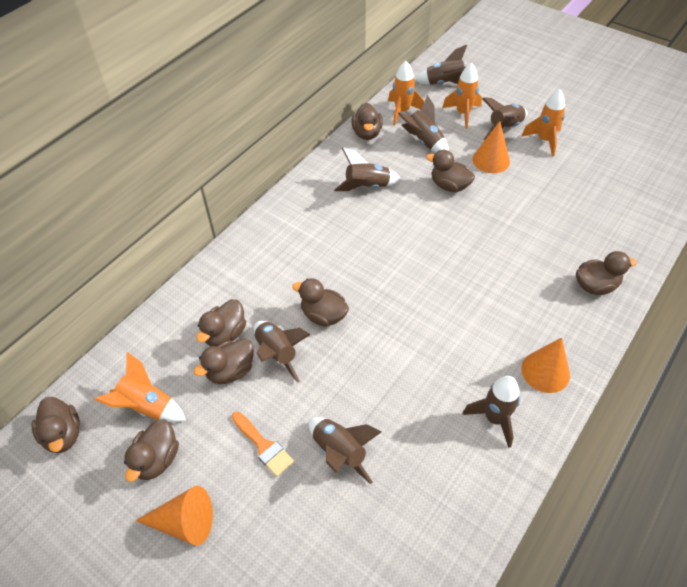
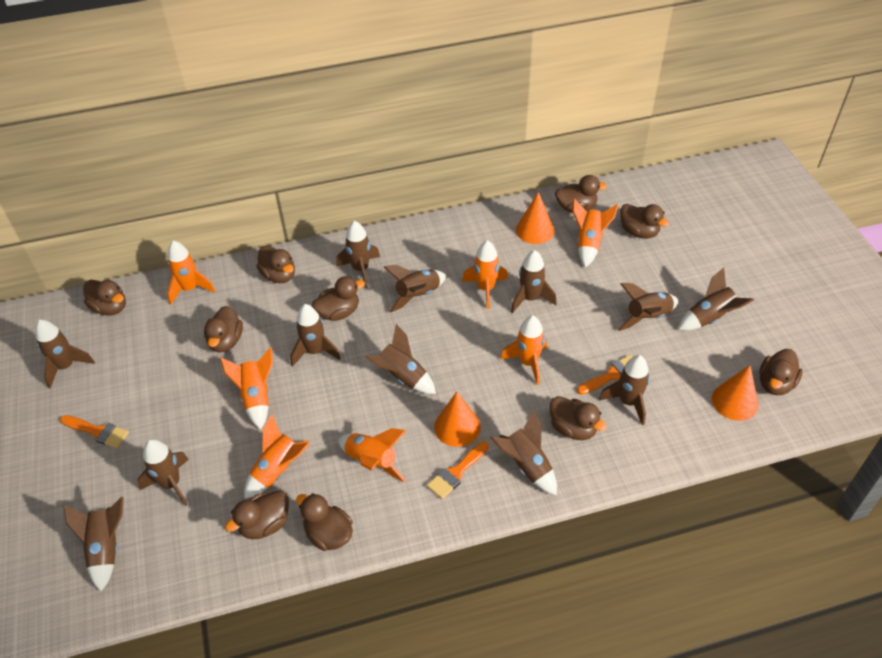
brown duck: [31,397,80,453] [124,419,179,482] [194,339,254,384] [196,299,246,347] [292,279,349,327] [352,103,383,140] [426,150,475,192] [576,251,637,295] = 8 -> [83,280,126,315] [204,306,243,352] [225,490,289,539] [256,246,295,283] [296,493,353,551] [312,276,365,321] [550,396,607,440] [555,175,607,213] [620,204,669,239] [759,349,803,395] = 10
brown rocket: [254,321,311,383] [308,417,382,484] [334,147,401,191] [398,95,449,153] [415,45,467,85] [462,376,520,448] [482,97,527,140] = 7 -> [35,320,95,388] [63,497,124,591] [138,439,189,506] [291,304,341,367] [336,221,380,288] [365,324,436,394] [384,265,446,313] [491,409,557,495] [511,250,557,313] [599,355,650,425] [618,283,678,331] [678,268,754,330] = 12
orange brush: [232,412,294,477] = 1 -> [60,415,129,448] [427,441,489,499] [577,355,632,395] = 3
orange rocket: [94,352,186,422] [388,61,424,125] [442,62,482,129] [521,89,565,156] = 4 -> [167,241,215,305] [220,347,273,429] [244,415,310,499] [338,428,406,482] [462,240,508,309] [500,315,547,385] [573,198,618,268] = 7

